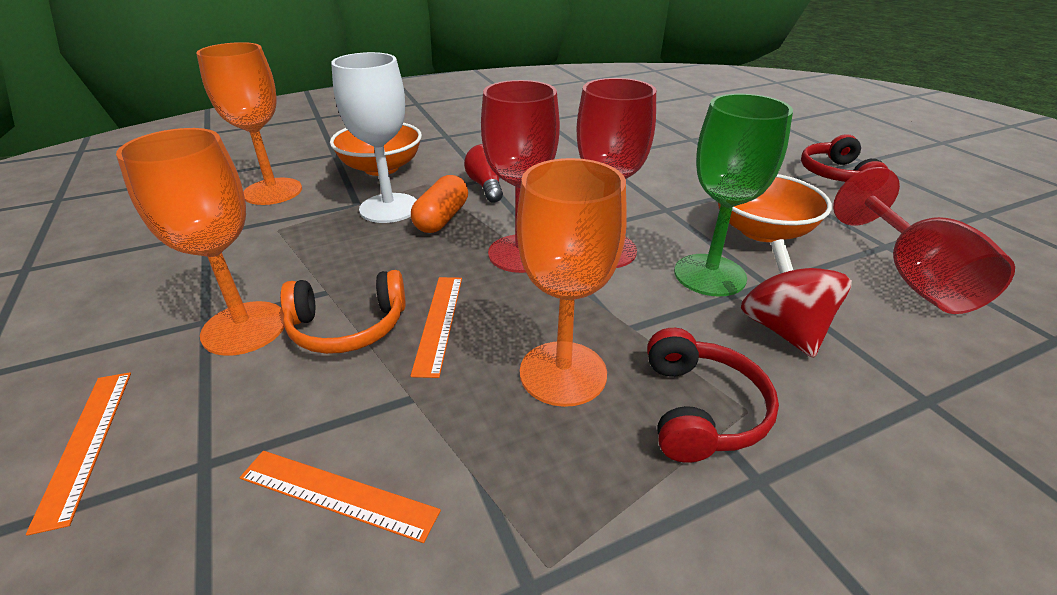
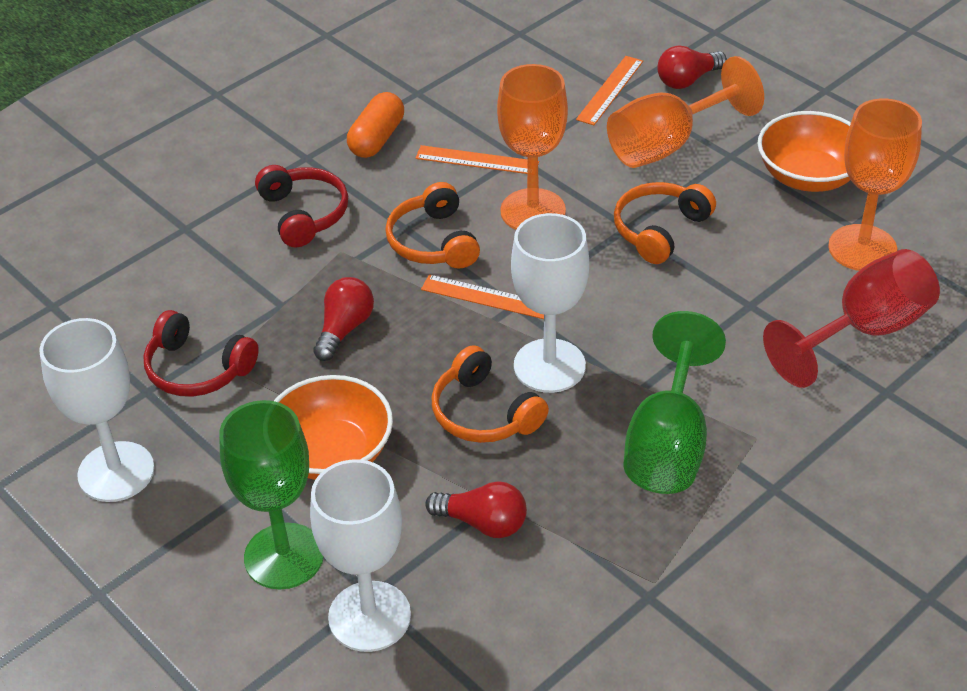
green goblet: [674,94,793,296] = 1 -> [219,400,324,589] [623,311,726,494] = 2
orange headphones: [280,270,406,354] = 1 -> [385,182,480,269] [432,345,549,443] [614,182,716,264] = 3
red goblet: [481,80,560,273] [577,78,656,268] [833,167,1015,314] = 3 -> [763,249,940,388] = 1
red light bulb: [464,144,503,203] = 1 -> [313,277,374,361] [425,481,527,538] [658,45,727,89] = 3
red spinning top: [741,239,852,358] = 1 -> none = 0
white goblet: [331,52,417,223] = 1 -> [39,318,155,502] [310,459,411,652] [511,213,589,393] = 3

